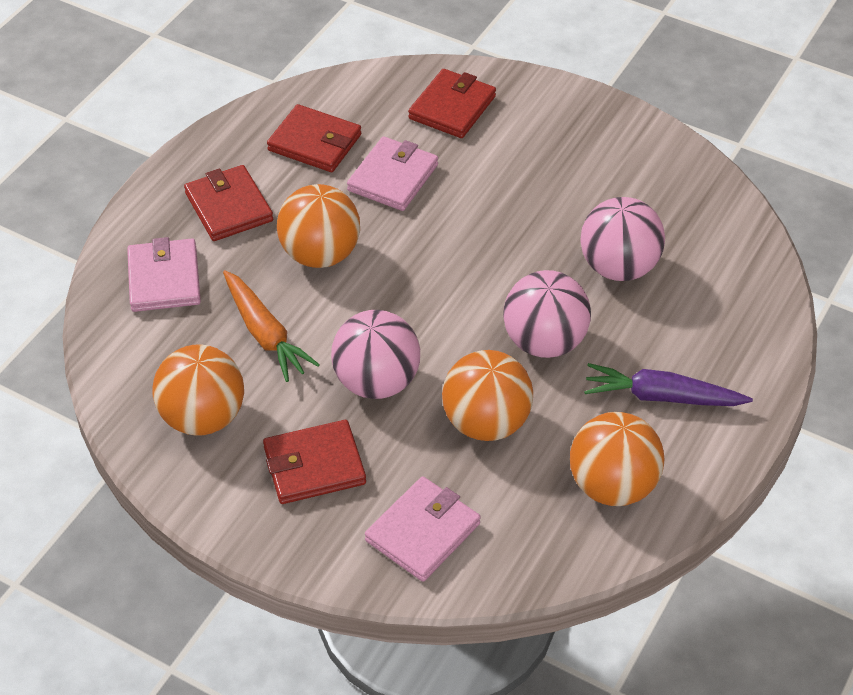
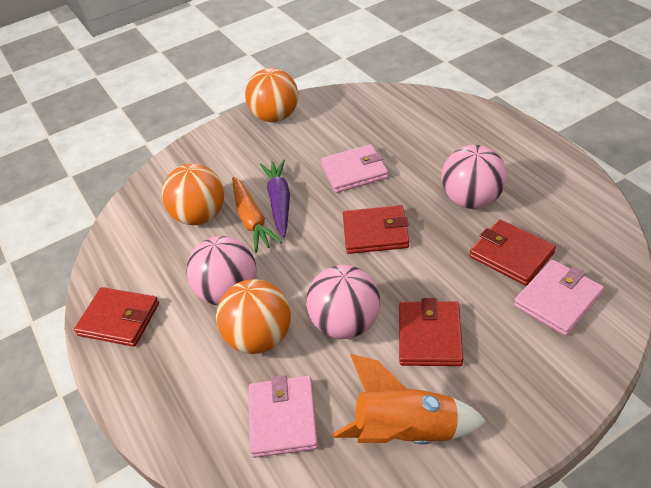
orange ball: [153,344,244,436] [277,184,360,268] [442,350,533,441] [570,412,665,506] = 4 -> [162,164,224,225] [216,279,291,354] [245,68,298,122] = 3
orange rocket: none = 0 -> [333,354,486,444] = 1

